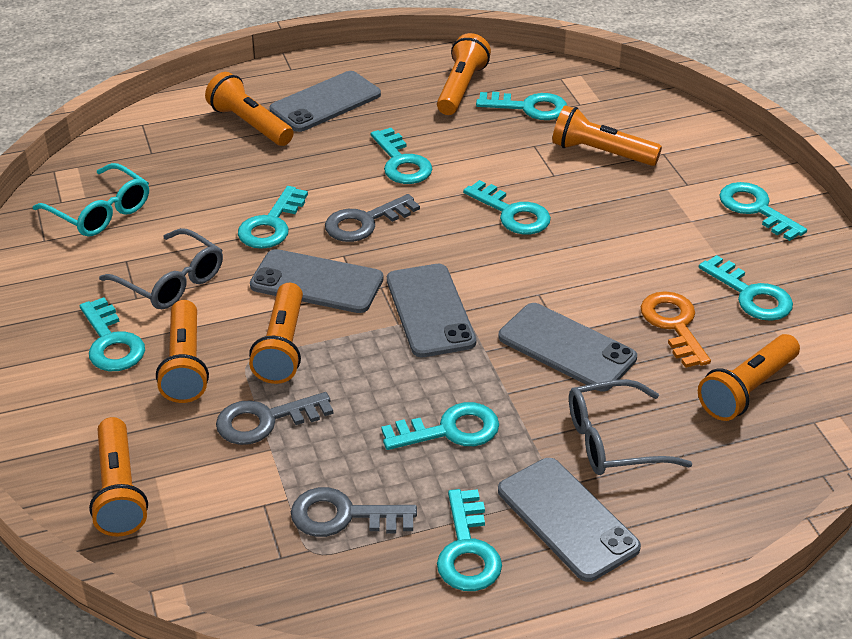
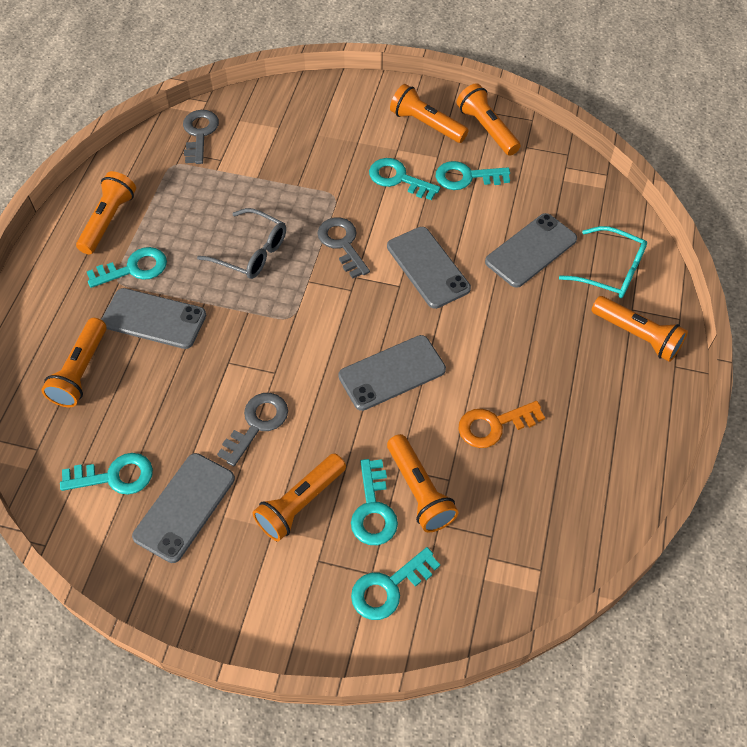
grey glasses: [99,228,223,309] [569,379,692,475] = 2 -> [197,208,286,279] = 1
turquoise key: [80,297,145,371] [238,186,308,249] [371,128,432,184] [381,402,499,450] [437,489,502,591] [463,180,551,234] [476,92,567,120] [699,255,793,321] [719,182,807,241] = 9 -> [60,453,153,495] [87,247,167,288] [351,459,398,545] [351,547,440,620] [369,158,440,200] [436,161,510,190] = 6

